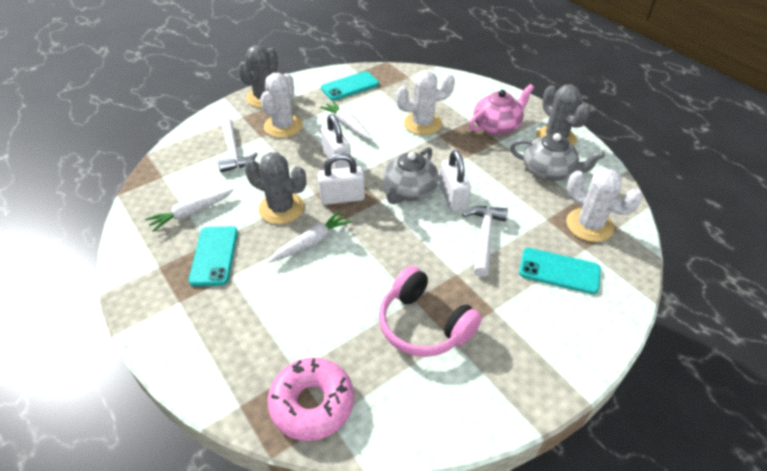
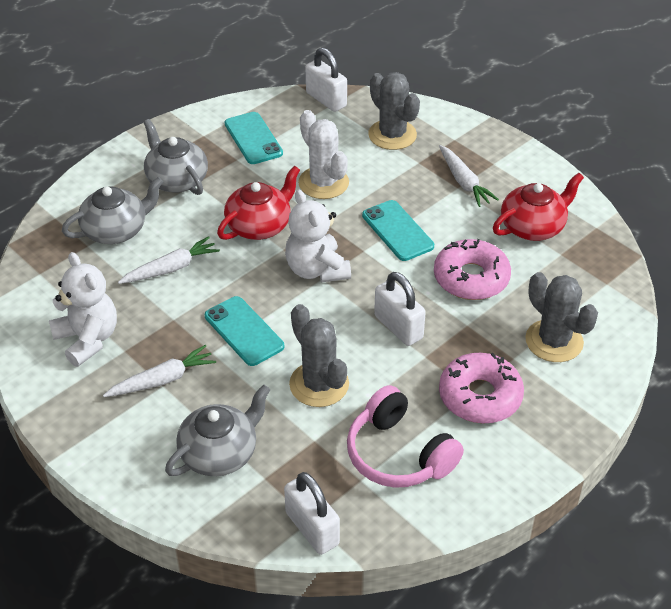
grey teapot: [383,147,439,204] [510,133,605,181] = 2 -> [62,177,163,244] [144,119,208,195] [165,384,270,476] = 3
pink donut: [268,357,354,441] = 1 -> [434,239,511,300] [439,353,524,423] = 2
pink teapot: [469,84,534,135] = 1 -> none = 0
red teapot: none = 0 -> [217,166,300,240] [493,173,584,241] = 2
white cactus: [261,73,303,138] [396,70,455,135] [566,168,643,242] = 3 -> [298,110,349,199] = 1
white hammer: [218,118,258,173] [462,206,508,277] = 2 -> none = 0
white teddy bear: none = 0 -> [49,252,117,367] [285,190,351,283] = 2

